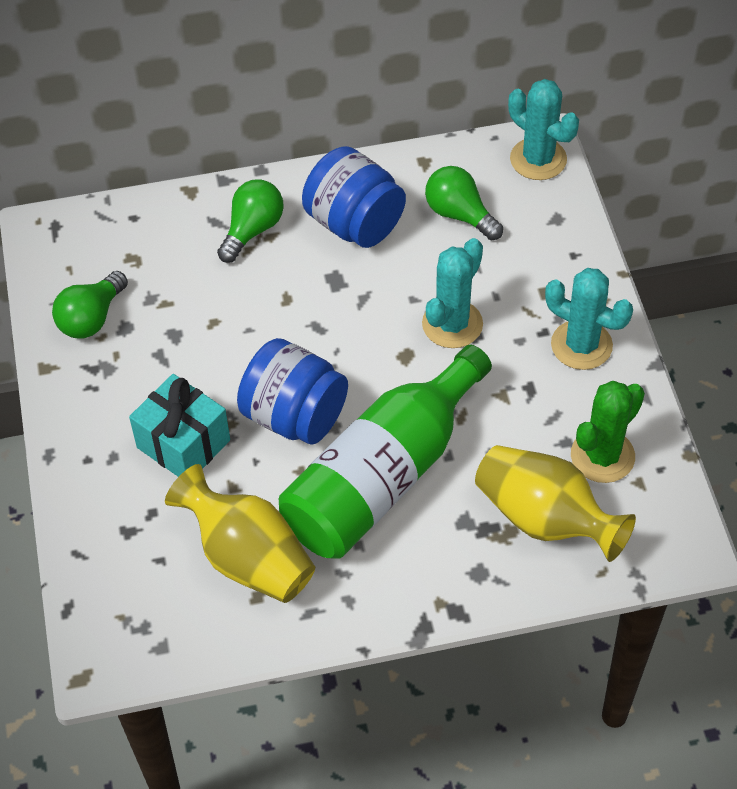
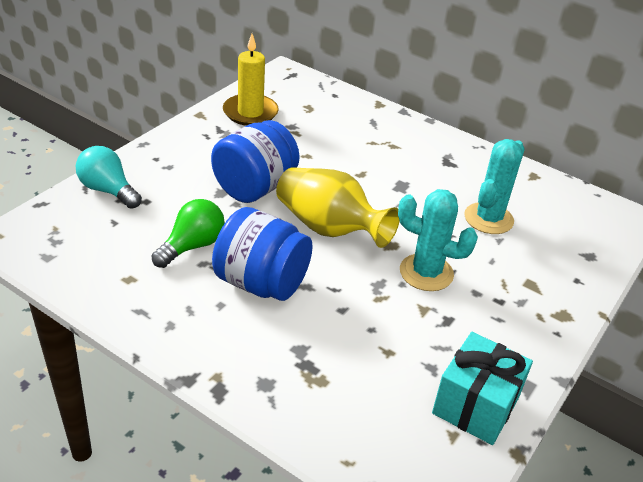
green bottle: [279,345,492,559] = 1 -> none = 0
green cactus: [571,381,645,483] = 1 -> none = 0
green light bulb: [52,271,128,339] [217,179,284,263] [425,166,503,241] = 3 -> [152,199,225,268] = 1
turquoise cactus: [422,238,483,348] [508,79,579,180] [545,268,633,370] = 3 -> [398,189,478,291] [464,139,525,234] = 2
turquoise light bulb: none = 0 -> [76,146,142,209] = 1
yellow candle: none = 0 -> [223,34,279,126] = 1
yellow vase: [165,464,315,603] [475,445,636,562] = 2 -> [276,167,399,248] = 1

